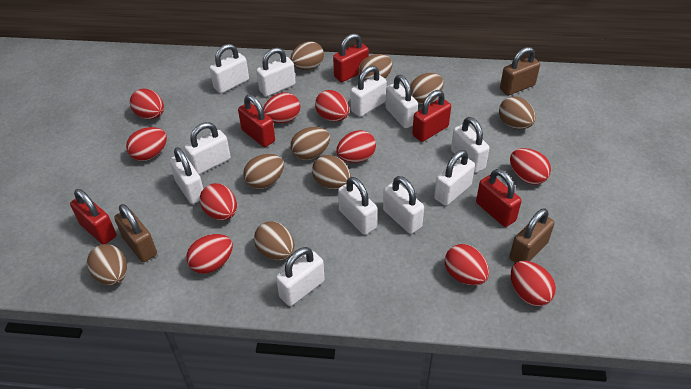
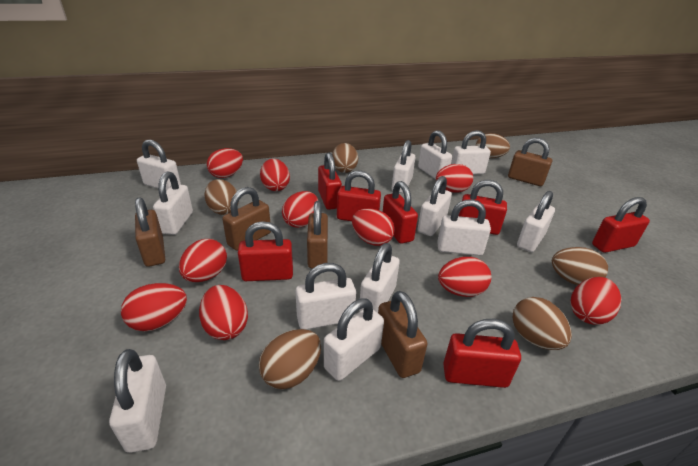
brown egg: [87,244,127,285] [243,154,284,189] [254,221,295,260] [290,41,324,70] [290,127,330,160] [312,155,351,189] [358,54,393,81] [410,73,444,104] [499,97,536,129] = 9 -> [204,179,239,215] [259,329,321,389] [332,143,358,173] [476,133,510,158] [513,297,572,350] [552,247,608,285] = 6
brown padlock: [114,204,157,262] [500,47,540,96] [509,208,555,263] = 3 -> [135,197,165,267] [222,187,271,251] [307,201,328,269] [378,291,427,378] [508,138,552,186] = 5
red padlock: [70,189,116,244] [238,95,275,147] [333,33,369,82] [412,90,451,142] [476,169,522,227] = 5 -> [238,221,293,281] [318,152,342,210] [337,170,381,221] [383,181,418,244] [443,319,521,388] [458,180,507,235] [592,197,650,253] = 7
white padlock: [169,147,203,204] [185,122,231,174] [210,44,249,93] [256,48,295,97] [276,247,325,306] [338,177,377,235] [351,66,387,117] [383,176,424,234] [386,75,418,128] [434,150,475,206] [451,117,489,173] = 11 -> [109,349,166,453] [137,140,181,190] [153,172,193,235] [295,263,356,330] [324,298,384,381] [359,243,400,313] [392,140,416,193] [418,130,452,179] [418,176,452,236] [437,199,491,256] [451,130,491,174] [517,191,555,252] = 12

